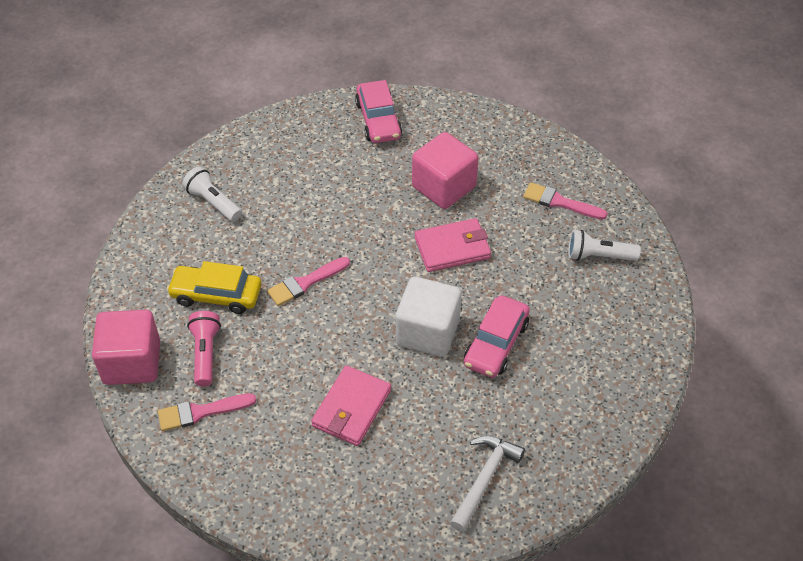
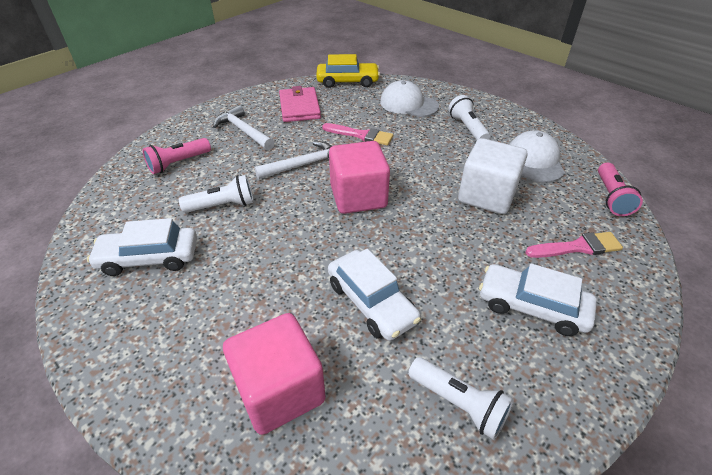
pink brush: [158,393,256,431] [267,257,350,306] [523,182,607,220] = 3 -> [322,123,393,146] [525,232,623,258] = 2
pink car: [355,80,402,143] [464,295,530,378] = 2 -> none = 0
pink flashlight: [187,311,221,386] = 1 -> [143,138,211,174] [598,163,643,216] = 2
pink wallet: [311,365,391,446] [415,218,491,272] = 2 -> [279,86,321,122] = 1
white cap: none = 0 -> [380,80,439,117] [509,130,565,182] = 2
white car: none = 0 -> [87,218,197,276] [328,249,421,341] [479,263,597,336] = 3
white flashlight: [182,166,242,222] [568,230,641,261] = 2 -> [179,175,254,213] [408,357,514,440] [448,95,490,140] = 3
white hammer: [450,436,525,532] = 1 -> [213,105,274,150] [254,141,332,179] = 2

